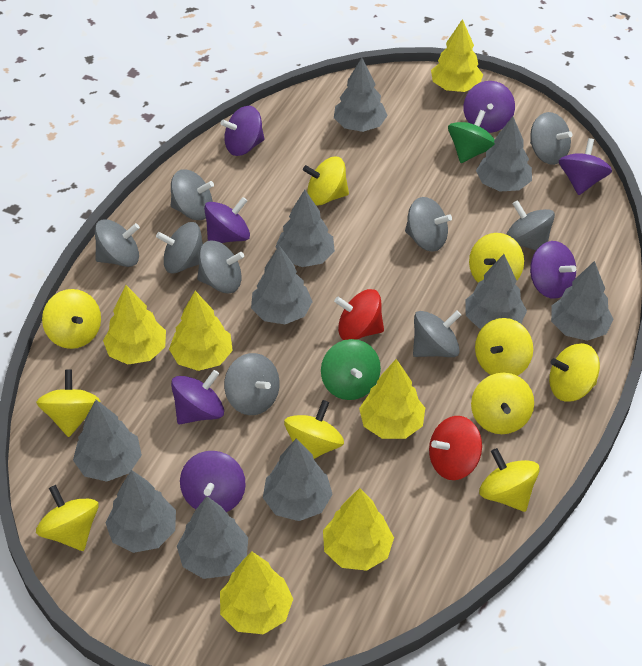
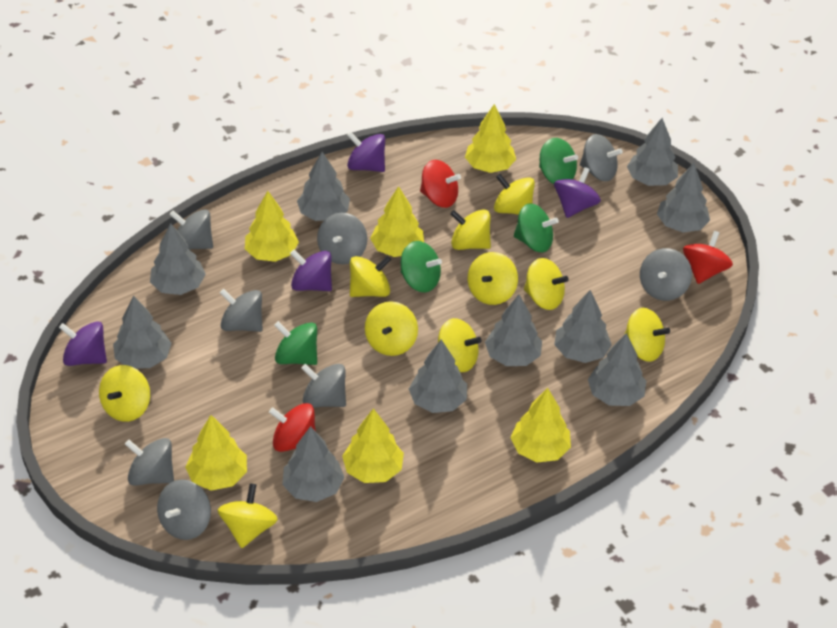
green spinning top: [321,339,381,400] [448,110,495,163] = 2 -> [274,321,317,365] [401,241,442,293] [514,203,559,252] [539,138,578,184] = 4
grey spinning top: [95,219,140,267] [156,222,203,274] [171,169,214,220] [197,241,244,293] [224,353,280,415] [405,197,452,252] [413,311,461,357] [506,200,555,250] [530,112,573,165] = 9 -> [125,438,174,485] [157,479,211,540] [169,209,213,249] [220,289,263,332] [301,364,346,408] [317,213,367,264] [580,134,623,181] [640,248,692,301] = 8
purple spinning top: [171,370,224,424] [180,451,246,512] [204,197,250,243] [220,106,265,156] [463,81,515,133] [530,241,576,299] [559,138,612,195] = 7 -> [59,321,107,366] [290,250,332,291] [347,132,385,172] [554,167,601,218] = 4
red spinning top: [334,289,384,340] [429,416,482,480] = 2 -> [269,403,316,452] [420,160,461,208] [683,231,733,284] = 3

